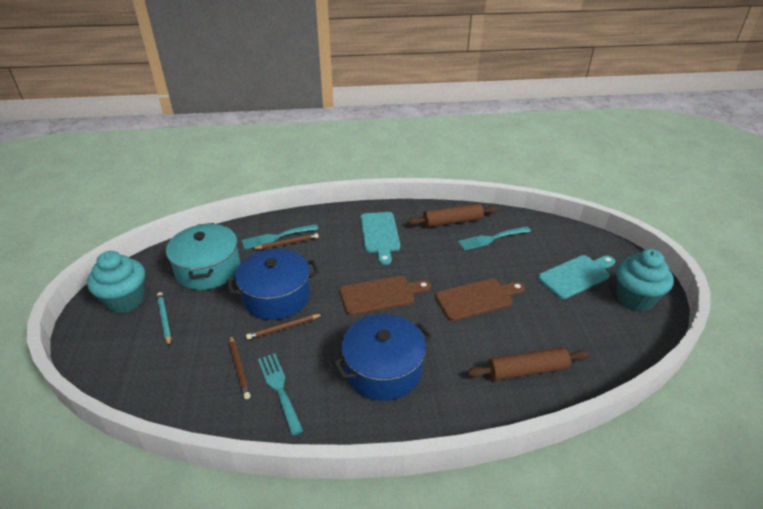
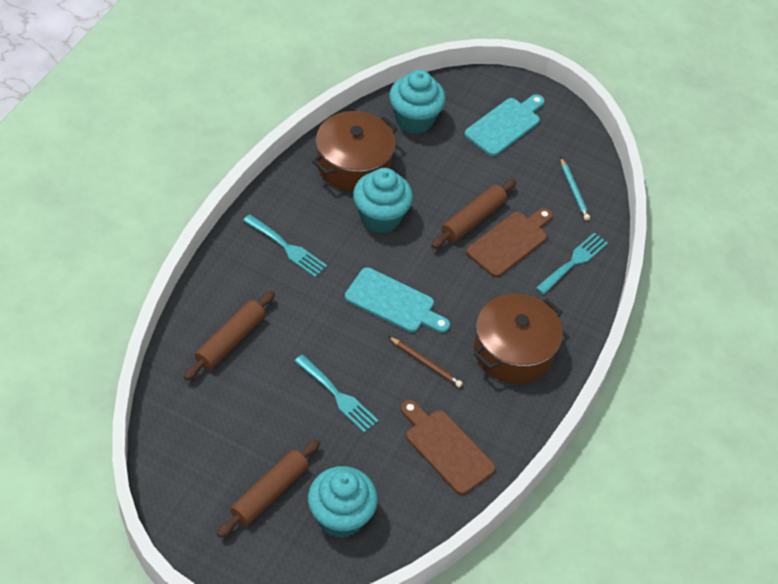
blue pot: [227,248,319,320] [333,314,432,401] = 2 -> none = 0
brown pencil: [230,335,251,399] [246,314,323,340] [252,233,319,249] = 3 -> [388,336,463,388] = 1
brown pot: none = 0 -> [312,111,398,192] [474,294,563,384] = 2
brown rolling pin: [408,203,498,227] [467,347,589,381] = 2 -> [184,291,275,380] [217,439,320,538] [431,179,516,249] = 3
turquoise cupcake: [87,251,145,313] [616,249,674,311] = 2 -> [308,466,378,538] [353,168,413,233] [389,70,446,134] = 3
turquoise pot: [166,223,240,290] = 1 -> none = 0

